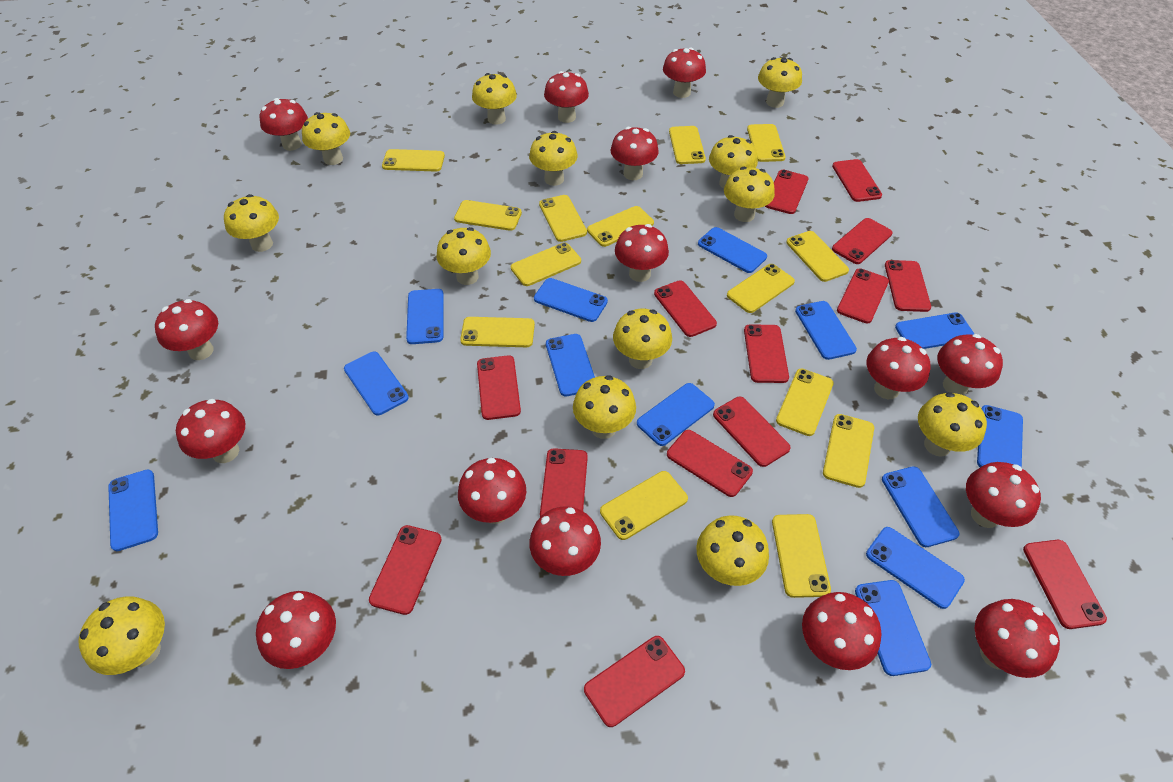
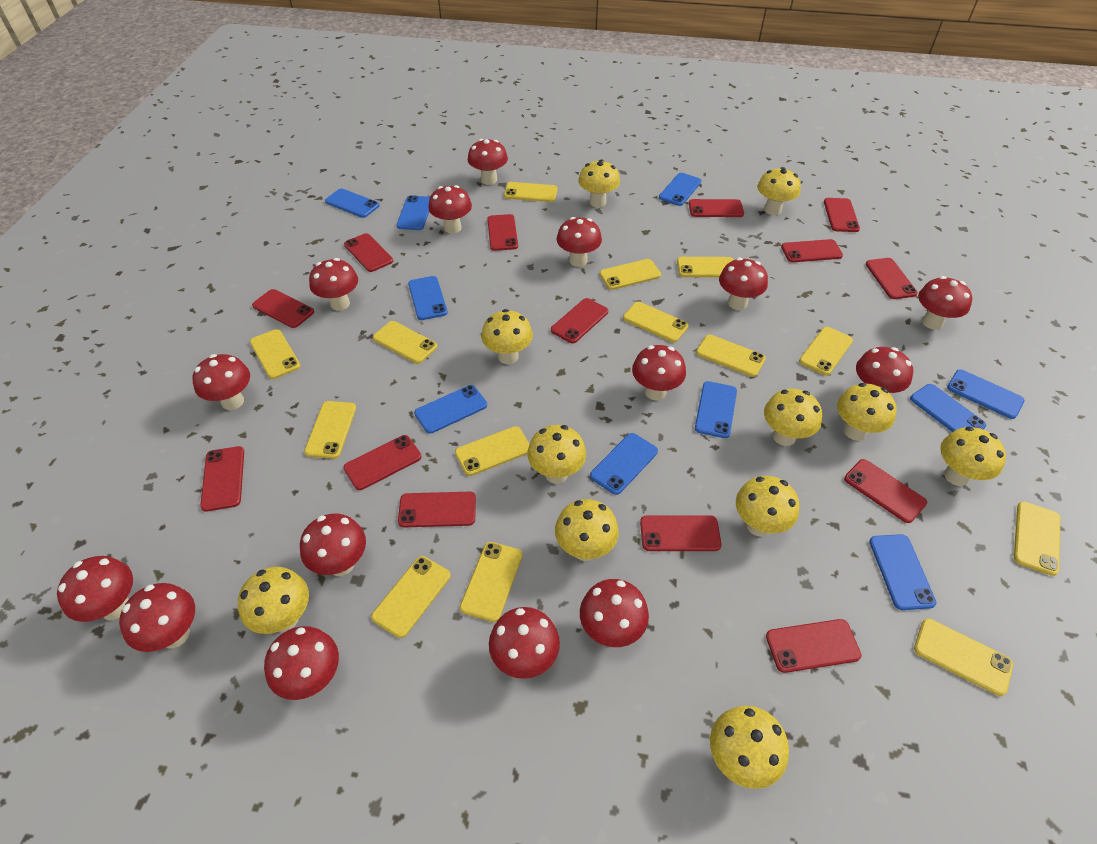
blue phone: [108,469,158,551] [344,352,409,416] [406,289,444,344] [534,278,608,322] [546,334,595,396] [637,383,715,446] [698,227,767,273] [795,301,857,360] [855,580,931,676] [866,527,965,609] [882,466,959,547] [895,313,974,349] [977,405,1023,468] = 13 -> [325,188,380,218] [397,195,430,230] [408,276,448,320] [414,385,487,434] [590,433,658,495] [659,173,701,206] [695,381,737,438] [869,534,936,610] [910,384,986,432] [947,369,1025,419] = 10
yellow mushroom: [78,596,165,675] [224,194,279,252] [302,112,350,165] [436,227,491,285] [472,73,517,125] [529,131,578,186] [573,375,636,439] [613,309,672,369] [696,515,769,586] [709,135,758,189] [724,167,775,222] [758,57,802,108] [918,392,987,456] = 13 -> [238,567,309,634] [481,309,533,364] [527,425,586,484] [555,499,619,561] [578,159,620,207] [710,706,789,789] [736,476,799,537] [757,167,801,215] [764,389,822,446] [837,383,897,441] [940,427,1006,486] = 11

